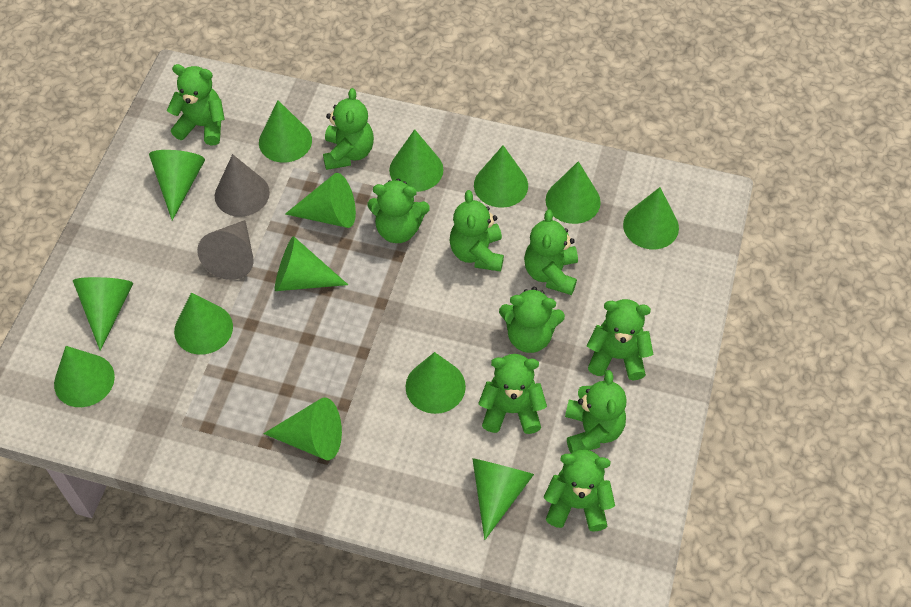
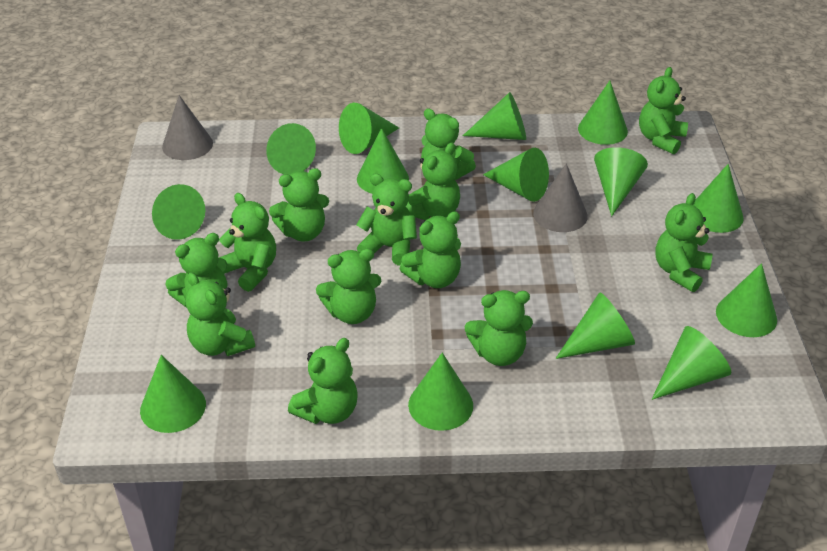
green teddy bear: [167,64,225,145] [323,88,374,170] [367,179,430,243] [450,190,504,272] [478,354,547,434] [499,287,565,353] [524,209,578,295] [544,450,615,532] [565,370,627,453] [587,299,653,380] = 10 -> [165,233,227,308] [186,272,255,356] [219,193,276,292] [269,168,329,242] [288,338,358,424] [316,249,381,324] [356,174,417,266] [400,211,461,288] [406,143,460,220] [421,109,476,180] [465,290,533,366] [639,67,688,154] [655,193,713,292] = 13

